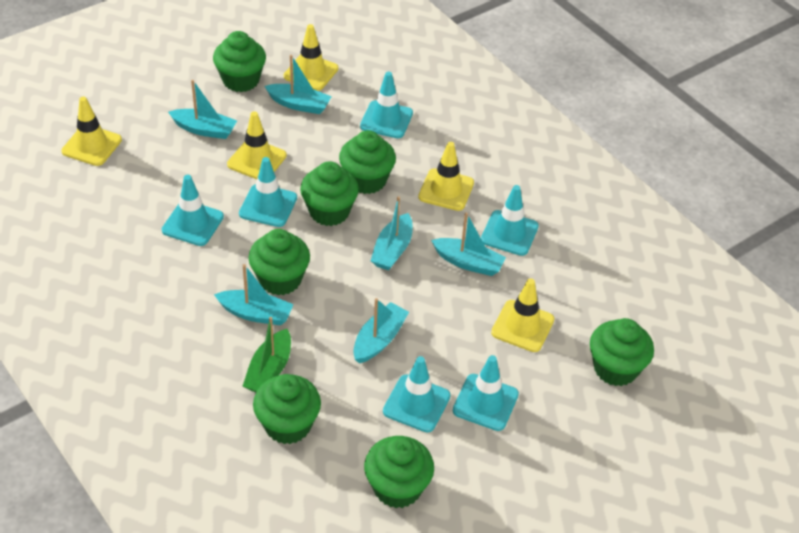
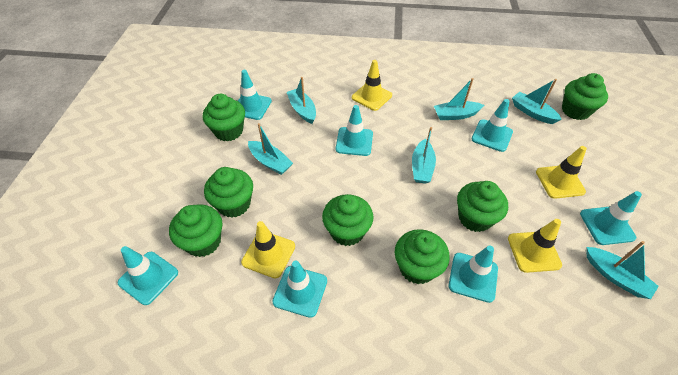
green boat: [243,317,291,392] = 1 -> none = 0
turquoise traffic cone: [162,175,224,246] [239,157,297,227] [360,72,413,138] [383,356,450,432] [453,355,519,431] [481,185,539,256] = 6 -> [117,246,178,305] [238,70,272,120] [272,261,327,318] [336,105,373,156] [449,246,498,303] [471,99,513,152] [580,191,642,245] = 7
yellow traffic cone: [61,97,122,166] [227,111,287,179] [284,24,338,91] [418,142,474,211] [491,278,555,352] = 5 -> [241,221,295,278] [352,60,392,111] [508,219,562,273] [536,146,587,199] = 4

